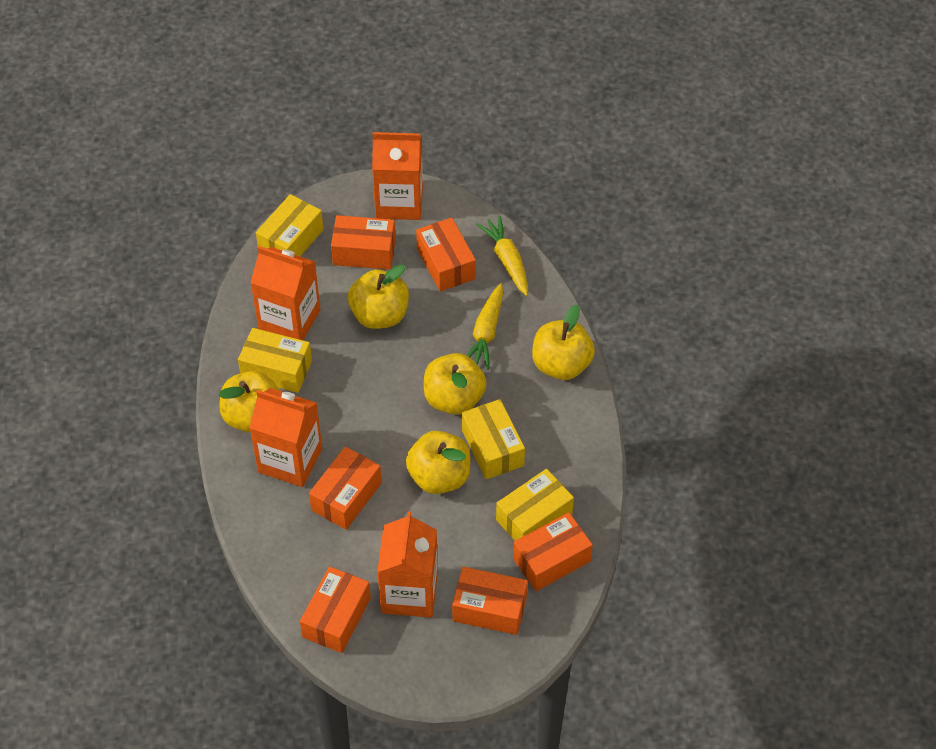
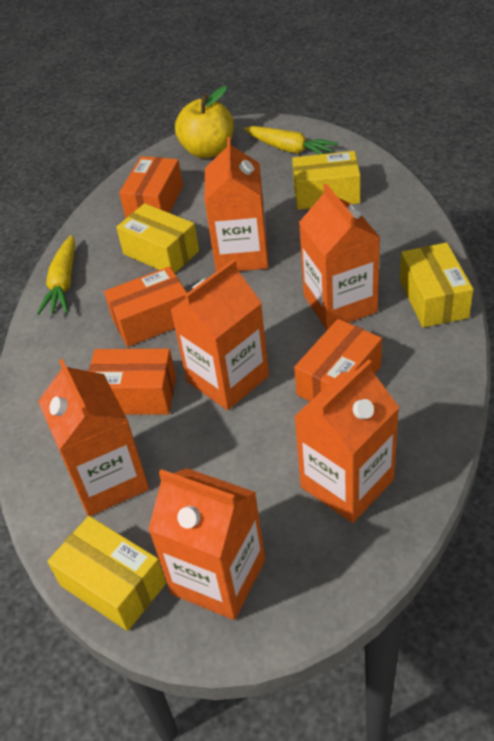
orange box: [300,566,371,653] [309,446,382,530] [331,215,396,270] [416,217,476,291] [452,567,528,635] [513,512,593,591] = 6 -> [88,348,176,415] [104,266,187,347] [119,156,183,218] [294,319,382,401] = 4
orange carton: [249,388,322,487] [250,246,320,340] [372,132,423,220] [377,511,438,618] = 4 -> [38,359,149,516] [148,468,266,620] [171,259,269,410] [204,137,268,272] [294,359,399,523] [299,184,380,330] = 6
yellow apple: [219,371,280,433] [348,264,409,329] [406,431,470,494] [424,353,487,415] [532,305,595,380] = 5 -> [175,86,234,159] = 1

